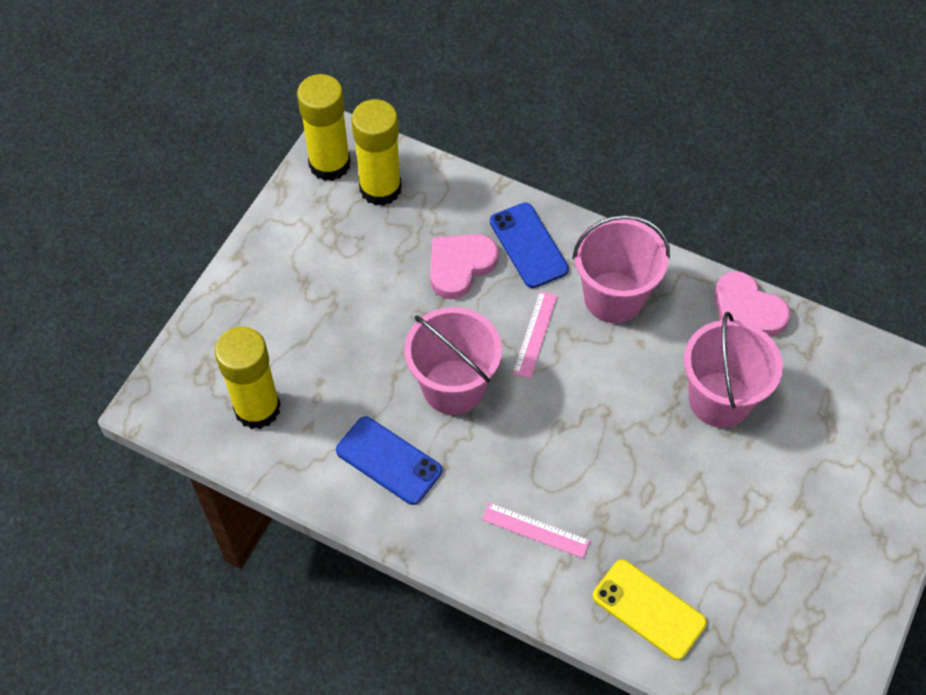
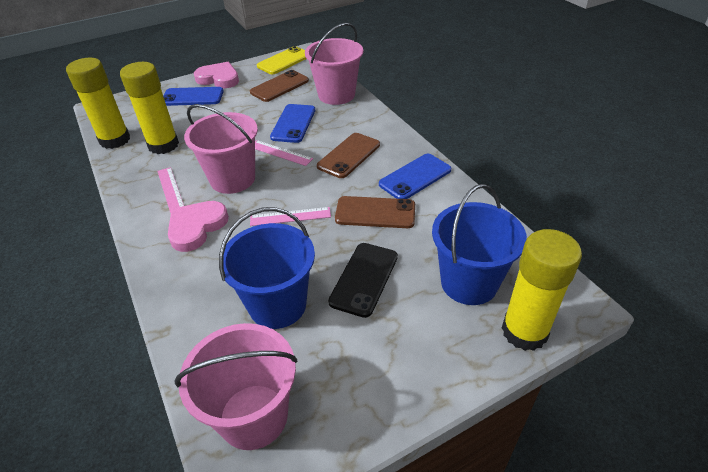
black phone: none = 0 -> [328,243,398,318] = 1
blue bucket: none = 0 -> [219,207,315,329] [432,184,527,305] = 2
blue phone: [336,416,442,505] [490,203,569,288] = 2 -> [163,87,224,106] [270,104,315,143] [379,154,451,199] = 3
brown phone: none = 0 -> [250,70,309,102] [317,133,380,178] [335,196,415,228] = 3
pink ruler: [482,502,590,558] [513,291,558,379] = 2 -> [157,167,184,213] [250,207,331,226] [255,140,313,166] = 3

